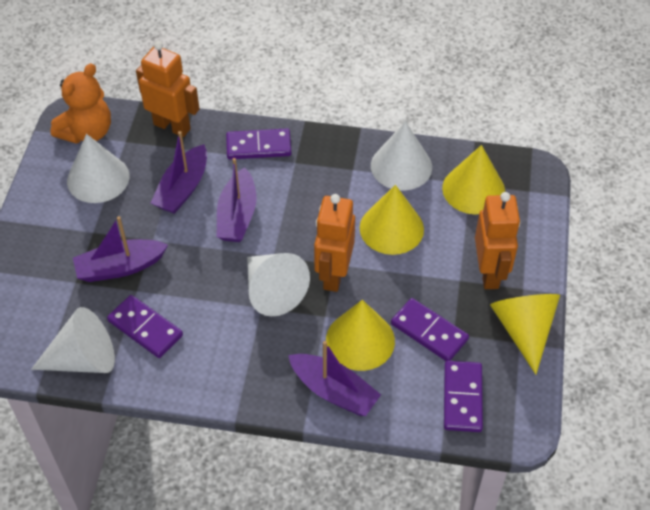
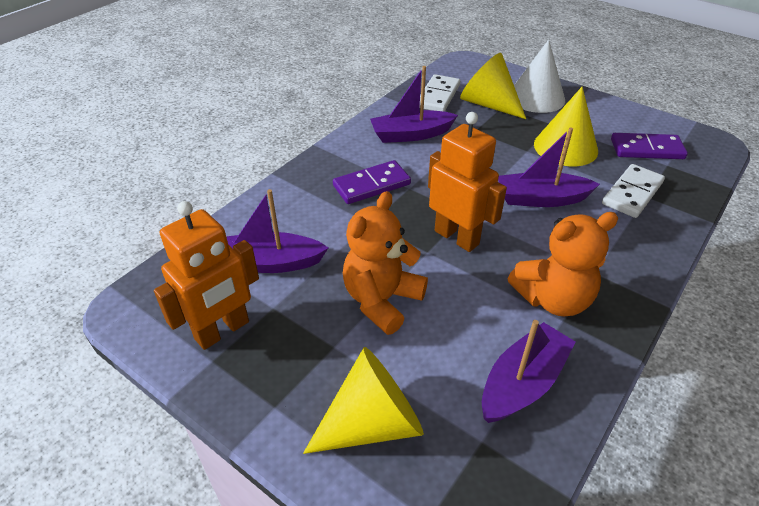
orange robot: [136,41,199,137] [314,194,355,292] [475,192,520,289] = 3 -> [154,201,259,350] [428,112,507,252] = 2
orange teddy bear: [50,63,111,144] = 1 -> [343,191,428,335] [507,212,618,316] = 2
purple domino: [107,295,183,358] [226,128,292,159] [391,298,469,361] [444,361,483,432] = 4 -> [333,160,411,204] [611,133,688,159] = 2
white cone: [31,307,115,373] [67,134,130,203] [247,253,310,316] [371,121,432,190] = 4 -> [514,40,565,113] = 1
white domino: none = 0 -> [420,74,460,112] [602,164,665,218] = 2
yellow cone: [326,300,395,371] [360,185,424,255] [442,145,505,214] [490,294,560,375] = 4 -> [303,347,424,454] [460,53,526,119] [534,87,598,166] = 3

